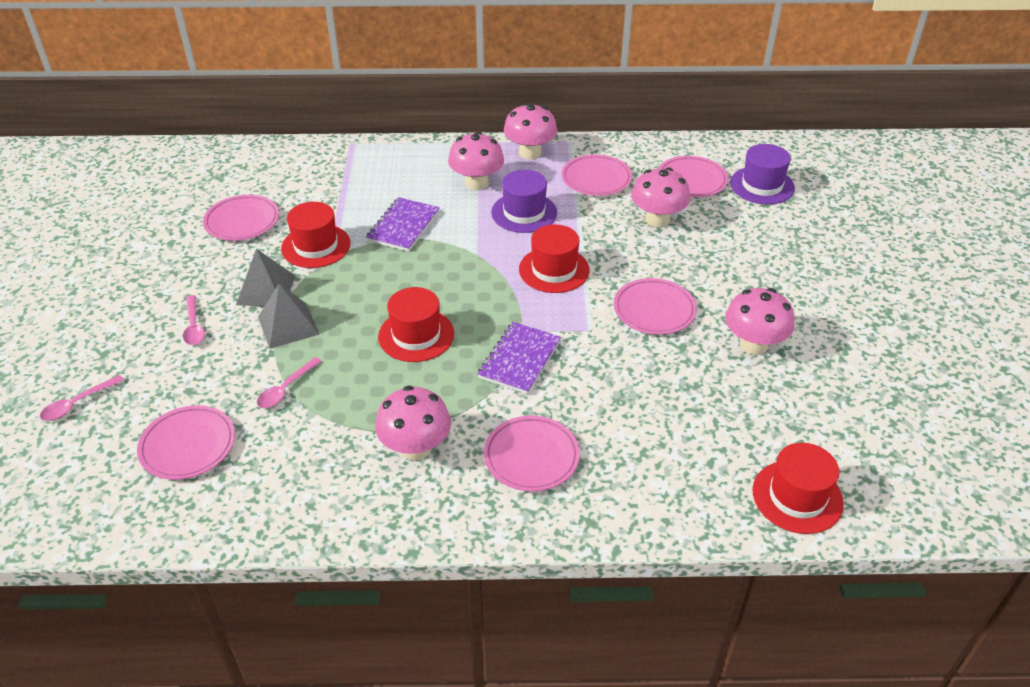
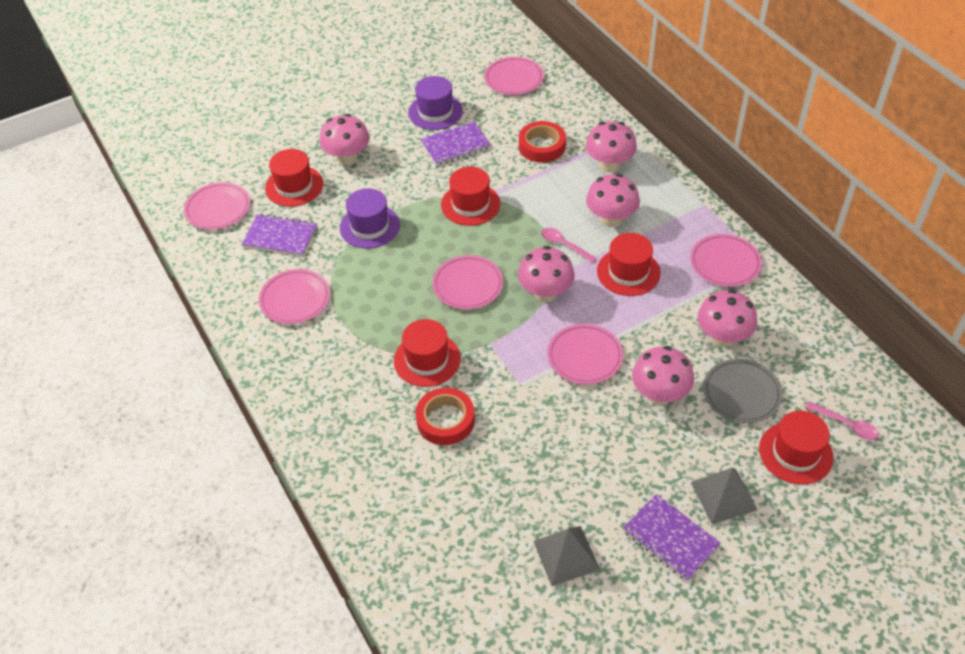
grey plate: none = 0 -> [703,359,783,423] = 1
pink mushroom: [375,386,451,460] [448,132,504,190] [504,103,557,159] [631,167,690,227] [725,288,794,355] = 5 -> [320,114,370,165] [518,246,575,302] [586,121,637,172] [586,174,640,227] [632,346,694,405] [697,289,757,347] = 6
pink spoon: [40,375,124,421] [183,295,205,345] [257,357,322,408] = 3 -> [541,228,597,263] [805,401,879,440] = 2
purple notebook: [366,197,440,252] [477,322,561,394] = 2 -> [242,214,317,256] [420,121,491,166] [623,494,721,581] = 3
red hat: [281,202,351,268] [378,287,454,362] [519,224,590,293] [752,443,844,534] = 4 -> [265,149,323,207] [394,319,461,387] [441,167,500,226] [597,233,661,296] [759,411,834,485] = 5
red tape: none = 0 -> [415,388,475,445] [519,121,566,163] = 2

